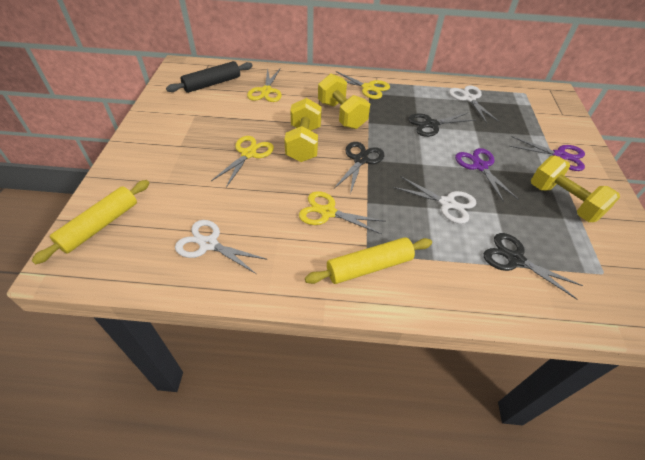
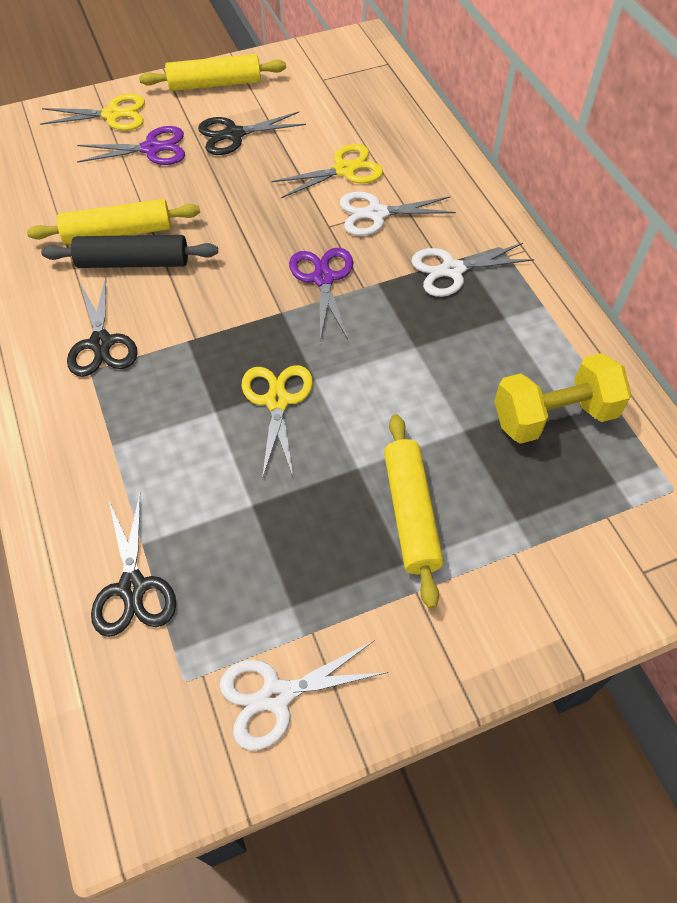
yellow dumbbell: [284,98,322,162] [318,74,370,129] [531,155,620,222] = 3 -> [494,353,632,444] = 1
yellow rolling pin: [31,180,150,264] [305,237,432,284] = 2 -> [27,199,200,244] [139,54,286,91] [384,414,444,609] = 3
yellow scissors: [211,136,274,187] [247,69,282,102] [299,191,386,234] [335,71,390,99] = 4 -> [40,94,145,131] [242,365,313,479] [271,144,383,198] = 3

